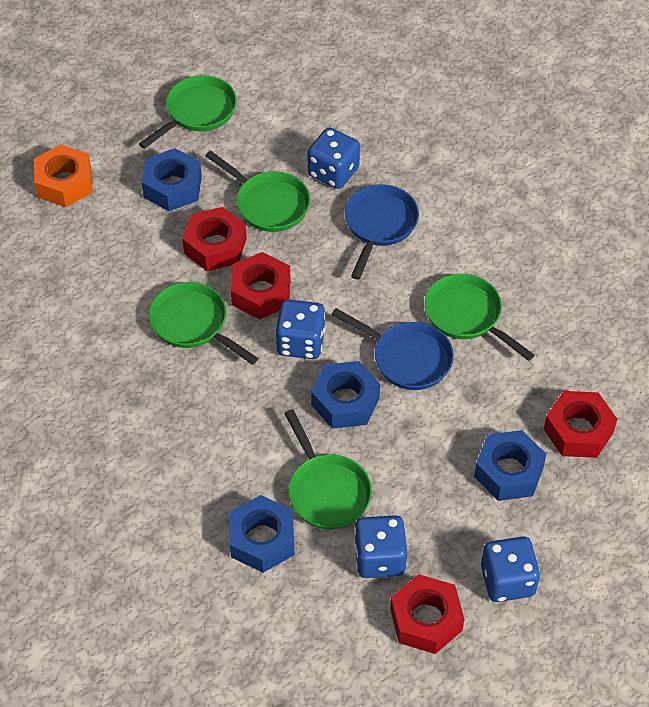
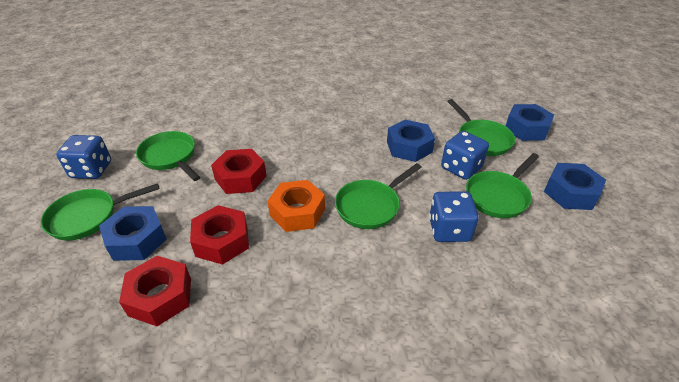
blue dice: [275,300,326,359] [308,128,360,189] [354,515,407,578] [481,537,540,602] = 4 -> [56,135,111,179] [429,191,479,242] [441,131,489,180] = 3
blue pan: [331,308,454,390] [345,184,419,280] = 2 -> none = 0
red nut: [183,207,247,271] [231,252,291,320] [390,574,464,654] [544,391,617,458] = 4 -> [119,256,191,326] [190,205,249,265] [211,149,267,194] = 3

